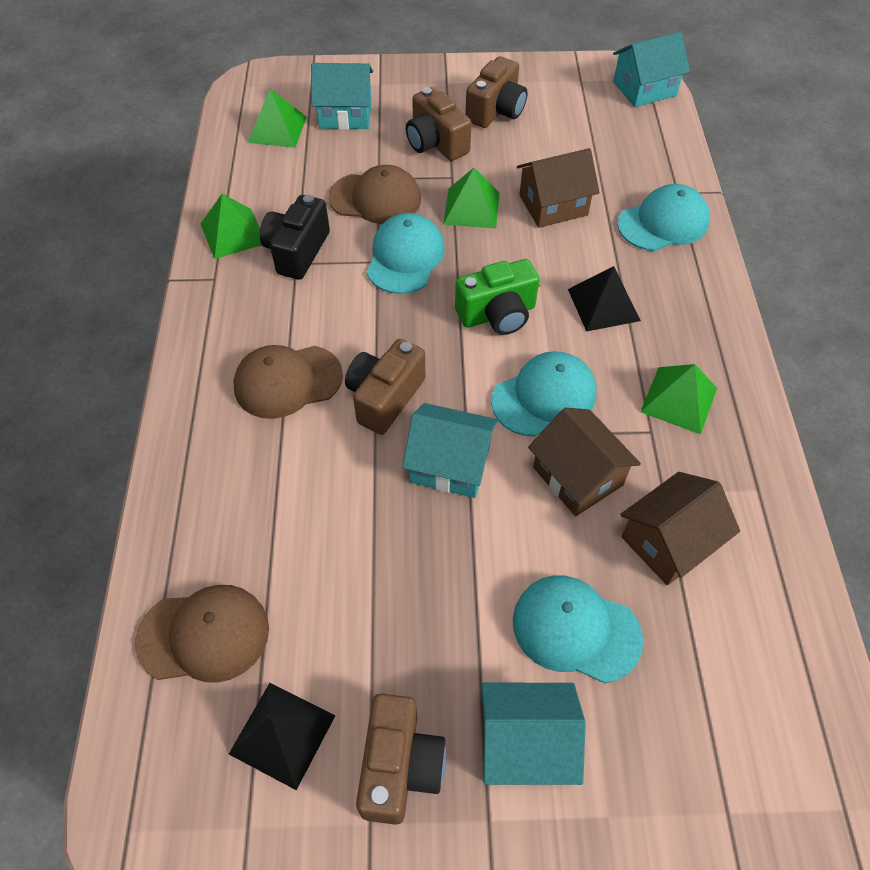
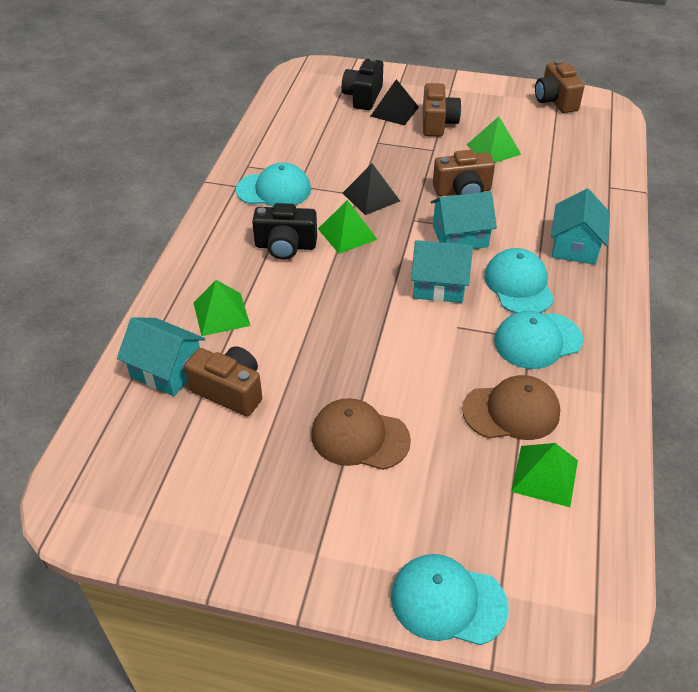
black camera: [260,195,330,280] = 1 -> [252,203,317,260] [342,57,383,110] = 2
brown cap: [135,585,269,683] [233,345,343,419] [328,165,421,224] = 3 -> [311,398,411,470] [462,375,560,440] = 2
brown house: [517,148,600,228] [528,408,641,516] [620,472,740,585] = 3 -> none = 0
green camera: [455,259,539,335] = 1 -> none = 0

